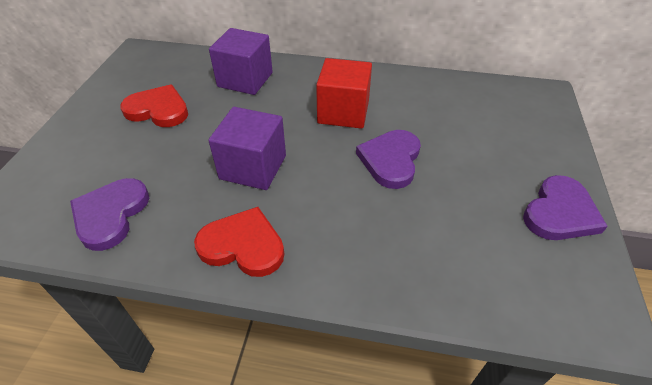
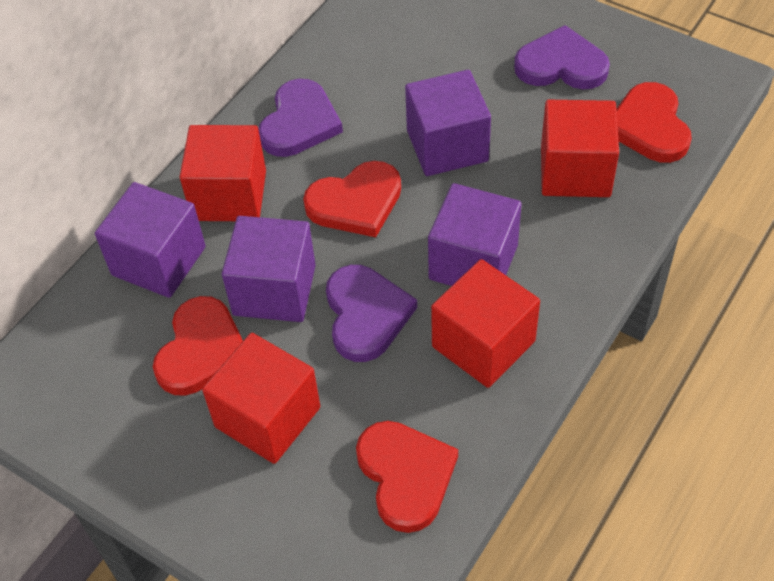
purple cube: [208,107,286,190] [209,28,273,95] = 2 -> [95,182,206,298] [222,216,316,322] [405,70,491,176] [428,183,521,286] = 4
red cube: [316,58,372,129] = 1 -> [180,125,266,221] [202,333,320,464] [431,259,540,388] [541,100,619,197] = 4
red heart: [120,85,188,127] [194,207,284,277] = 2 -> [153,296,243,396] [303,161,401,237] [356,421,458,533] [617,82,692,163] = 4

